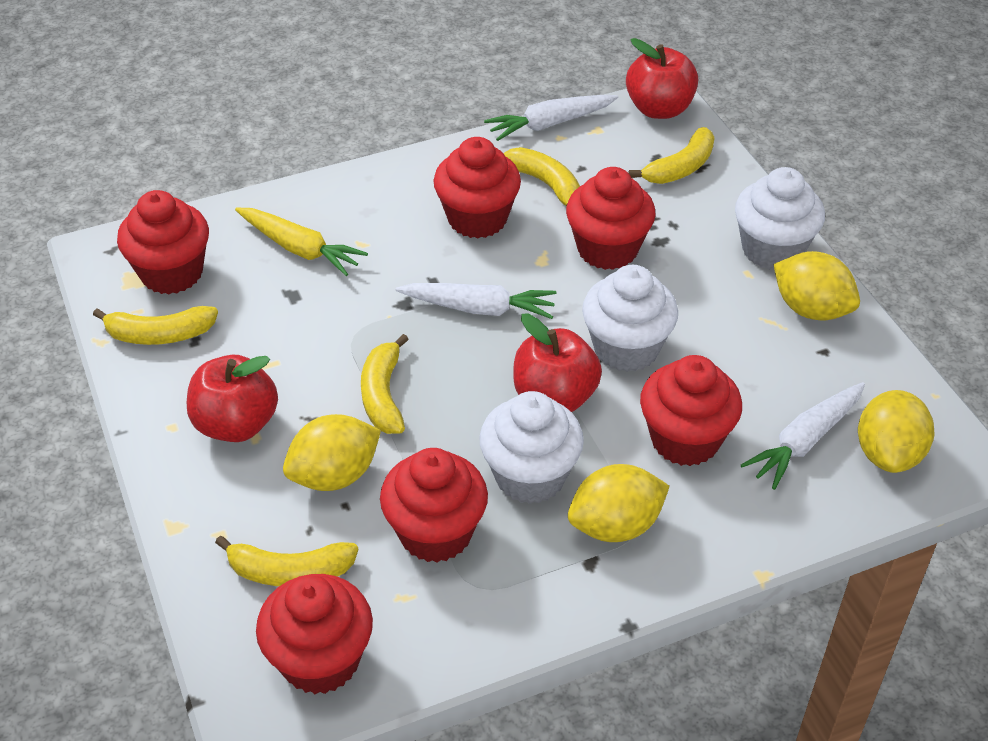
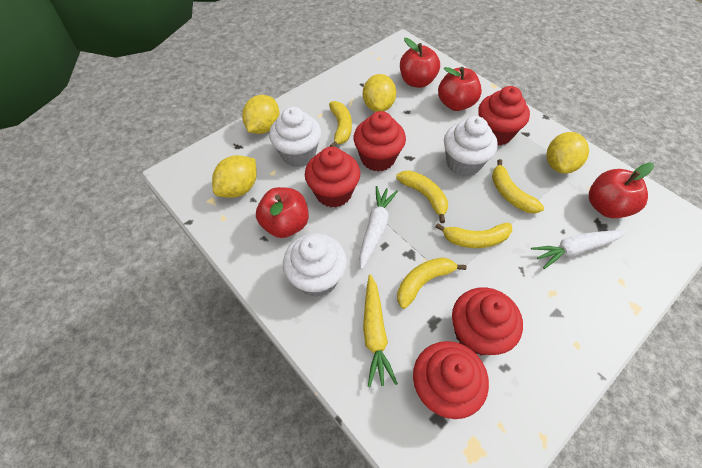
red apple: [187,355,278,442] [513,313,602,412] [626,38,698,119] = 3 -> [256,187,309,238] [400,38,440,88] [438,67,482,111] [589,162,654,218] = 4
red cupcake: [117,190,209,294] [256,574,373,694] [380,448,488,562] [433,137,521,238] [566,167,656,270] [640,355,742,466] = 6 -> [305,147,360,208] [353,111,406,172] [413,341,489,419] [452,287,523,355] [478,86,530,146] = 5
white carrot: [396,283,557,319] [484,95,618,141] [741,382,865,490] = 3 -> [359,186,398,269] [531,230,627,269] = 2

